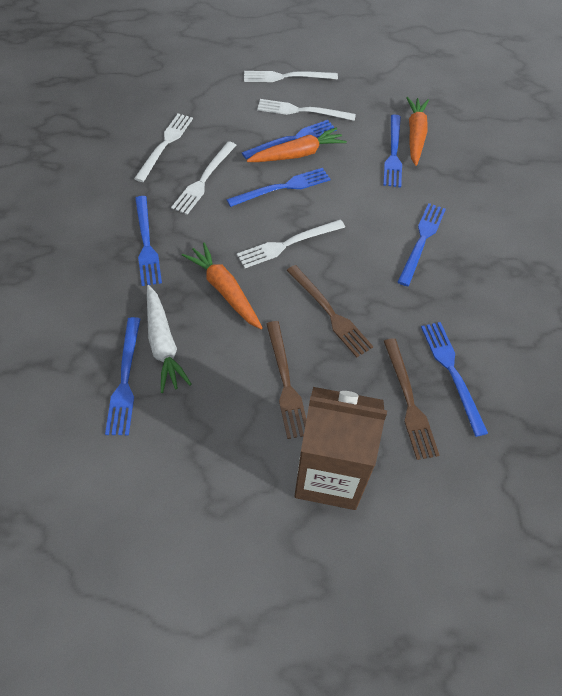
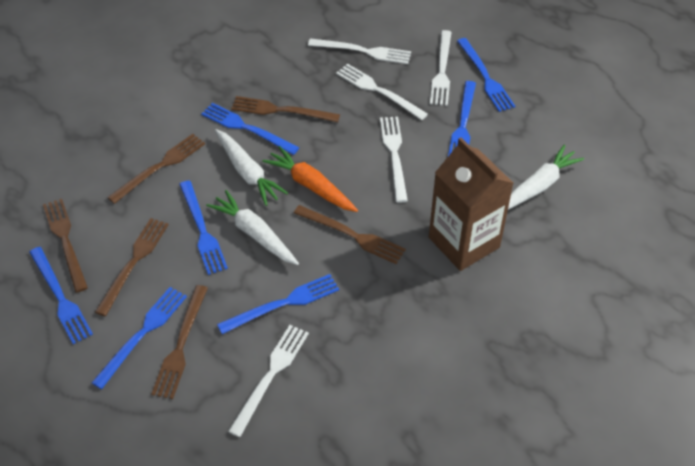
brown fork: [266,321,307,439] [286,265,373,357] [384,338,439,460] = 3 -> [43,199,88,293] [95,218,169,316] [107,134,205,204] [151,285,208,399] [231,96,340,122] [294,205,406,264] = 6
orange carrot: [182,243,263,329] [247,127,347,162] [406,97,429,166] = 3 -> [262,146,358,212] = 1
white carrot: [147,285,192,393] = 1 -> [206,190,299,265] [215,129,288,206] [508,145,584,210] = 3

